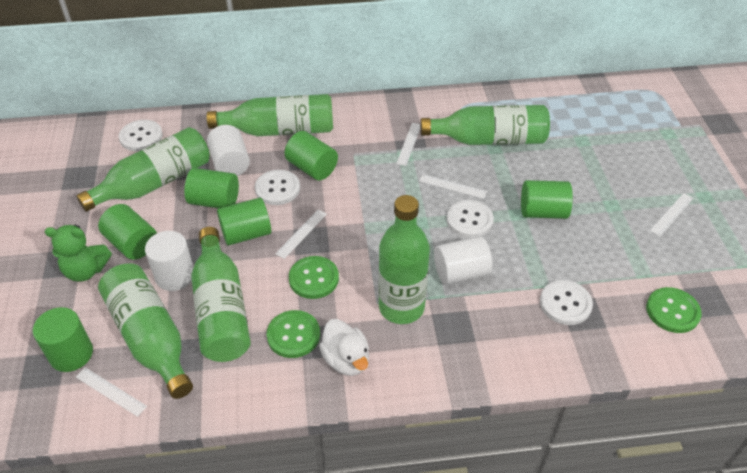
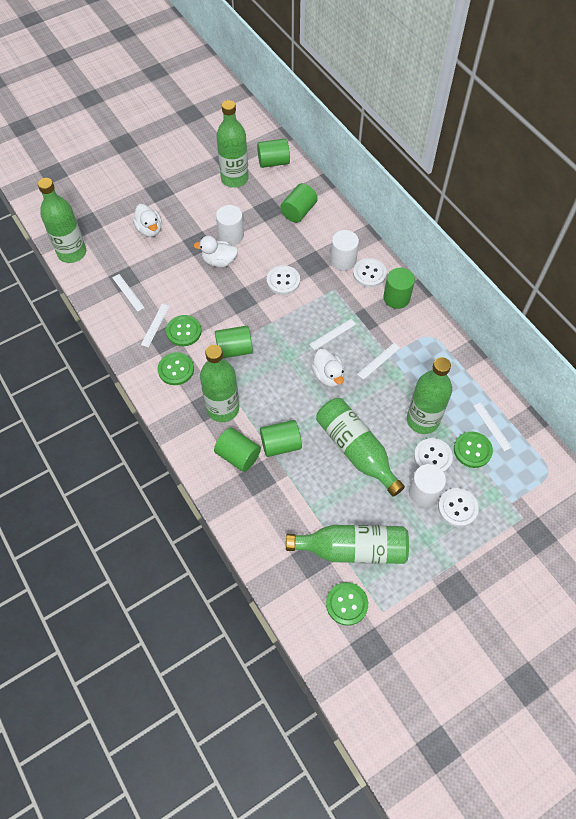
green button: [267,310,320,358] [289,256,339,299] [646,287,702,333] = 3 -> [158,352,194,385] [166,315,201,346] [326,582,368,626] [454,432,493,468] = 4
green teddy bear: [45,225,112,282] = 1 -> none = 0
white duck: [319,319,369,376] = 1 -> [132,204,162,237] [193,236,238,267] [311,349,344,387] = 3

